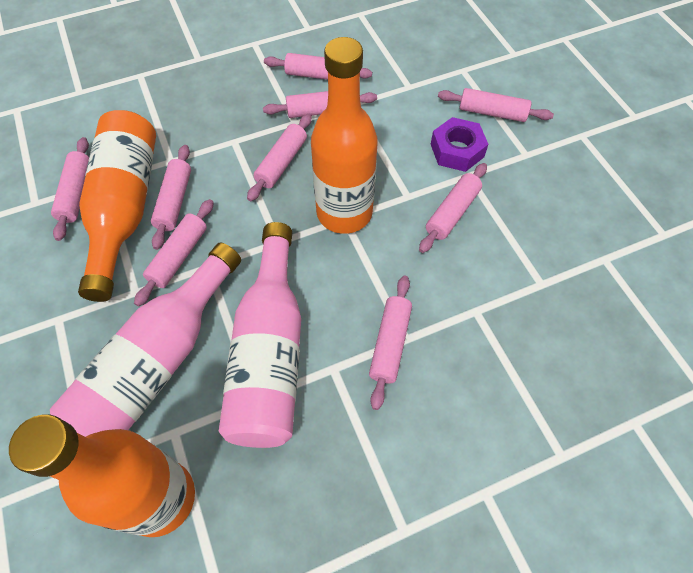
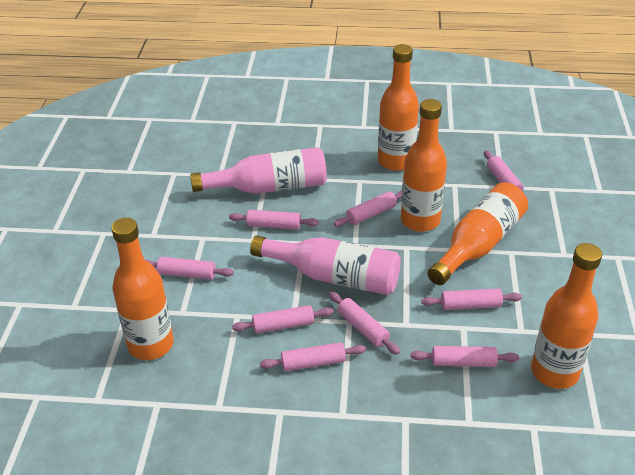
orange bottle: [9,414,195,537] [78,110,156,302] [311,37,378,234] = 3 -> [111,218,174,360] [378,44,419,171] [401,99,447,232] [427,182,528,285] [531,243,602,389] = 5
purple nut: [431,117,488,172] = 1 -> none = 0

